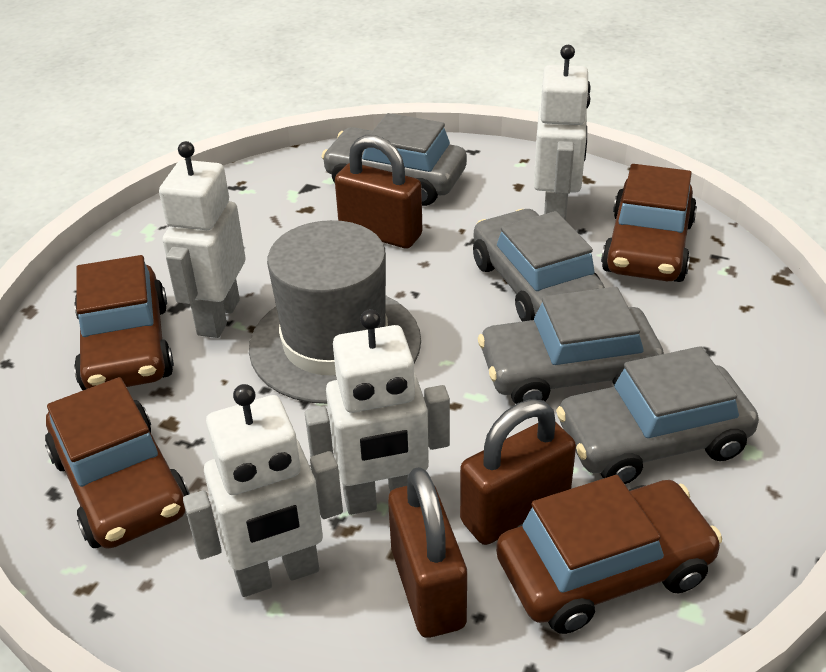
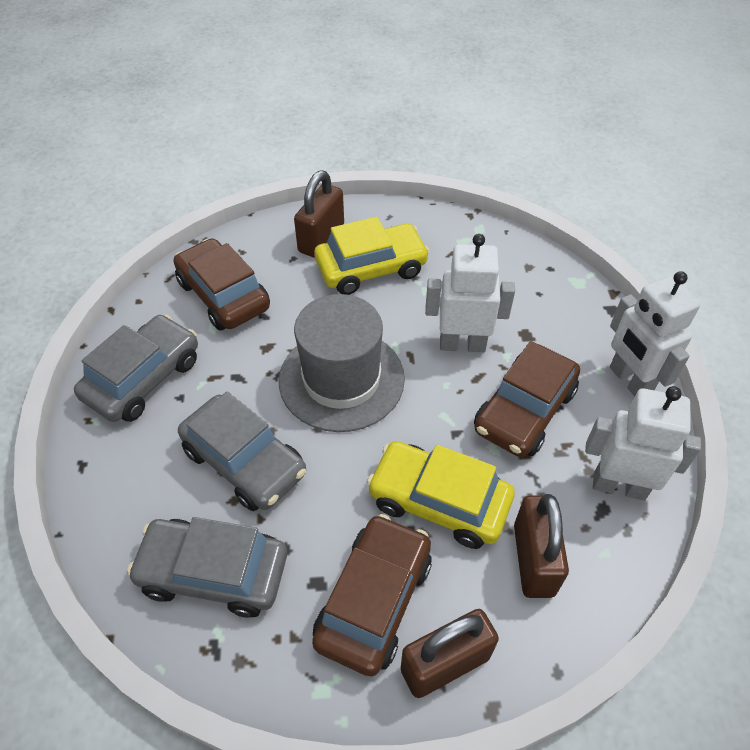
brown car: [45,377,189,549] [74,255,174,390] [496,475,722,634] [601,164,697,282] = 4 -> [174,238,270,331] [312,514,432,676] [474,341,580,457] = 3
grey car: [321,113,467,206] [473,209,605,321] [478,287,664,404] [556,346,759,484] = 4 -> [74,314,198,422] [127,517,287,618] [178,392,306,511] = 3
white robot: [159,141,246,338] [183,384,343,597] [305,309,450,515] [534,45,591,220] = 4 -> [425,234,515,352] [585,386,701,500] [610,271,701,396] = 3
yellow car: none = 0 -> [314,217,430,295] [367,441,515,549] = 2

